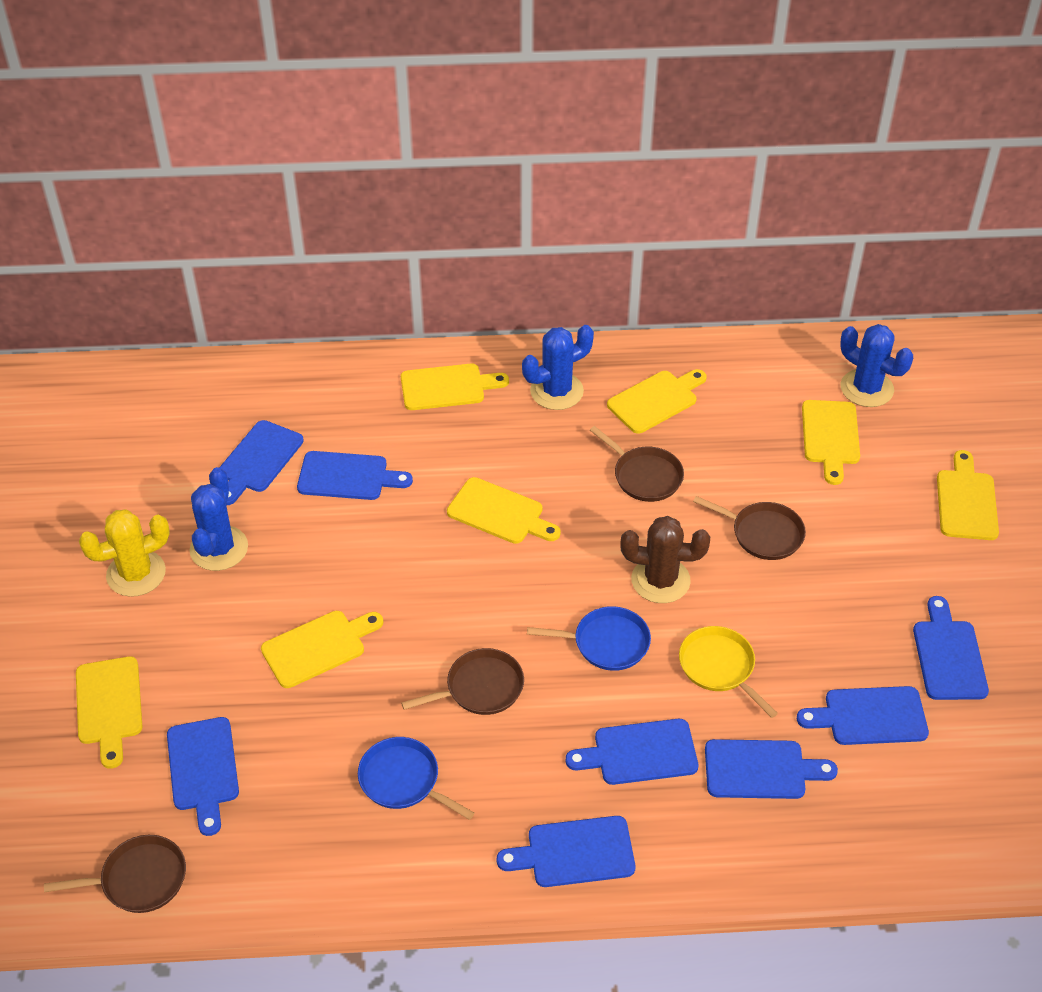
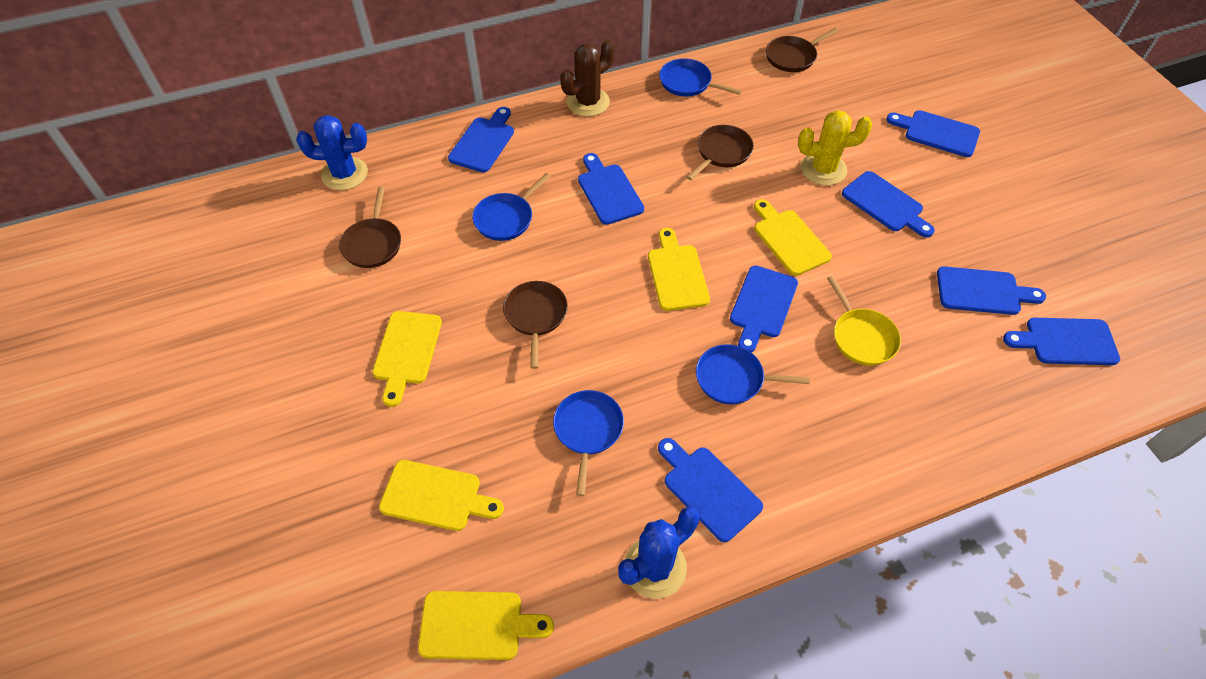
blue cactus: [190,467,248,571] [522,325,594,410] [840,324,913,407] = 3 -> [296,115,368,190] [618,507,699,598] = 2
blue pan: [358,737,475,820] [527,606,651,671] = 2 -> [472,173,551,241] [553,390,624,496] [659,59,742,97] [696,344,810,404] = 4
yellow cutting board: [76,656,143,769] [261,611,383,688] [401,364,509,410] [447,477,561,544] [607,369,707,434] [802,400,860,485] [937,450,999,540] = 7 -> [372,311,442,407] [379,460,504,531] [418,591,554,660] [648,228,710,311] [754,199,832,276] = 5

